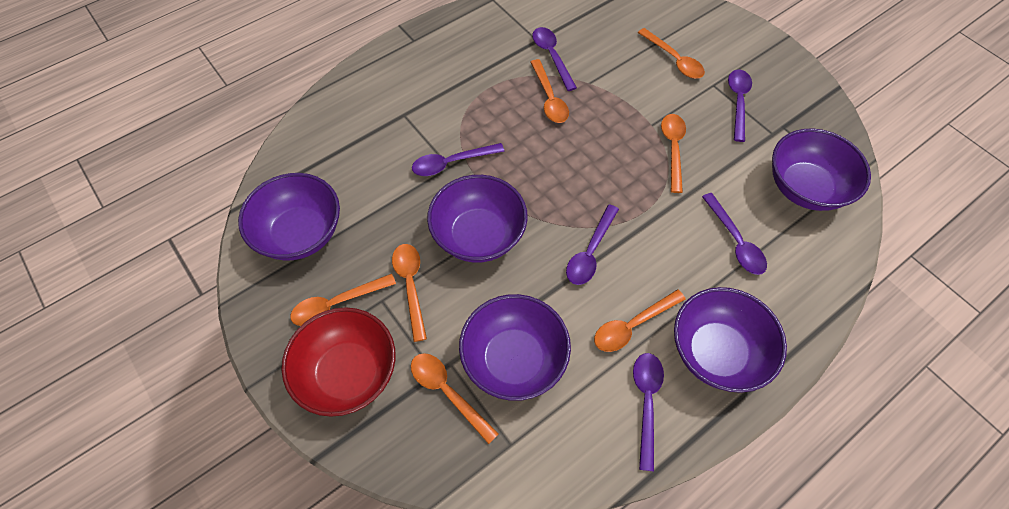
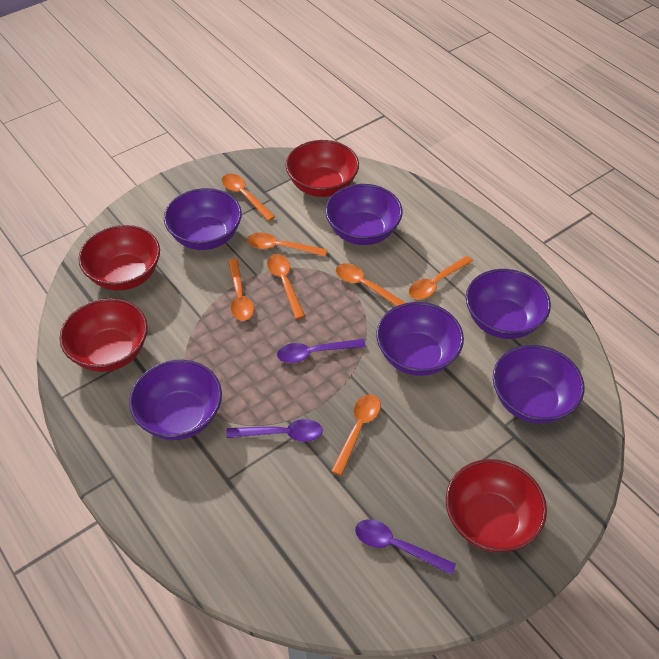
purple bowl: [238,173,340,261] [427,175,528,263] [459,294,571,401] [674,287,787,393] [772,129,871,211] = 5 -> [129,360,222,440] [164,188,242,250] [325,184,402,245] [376,302,464,376] [466,269,551,339] [493,345,584,424] = 6
purple spoon: [412,143,505,176] [532,27,577,91] [566,204,619,285] [633,353,664,471] [702,193,767,275] [728,70,752,142] = 6 -> [226,419,323,442] [277,339,366,363] [355,519,456,575] = 3
red bowl: [281,307,395,417] = 1 -> [60,298,148,372] [79,225,160,291] [286,140,359,197] [446,459,547,553] = 4

